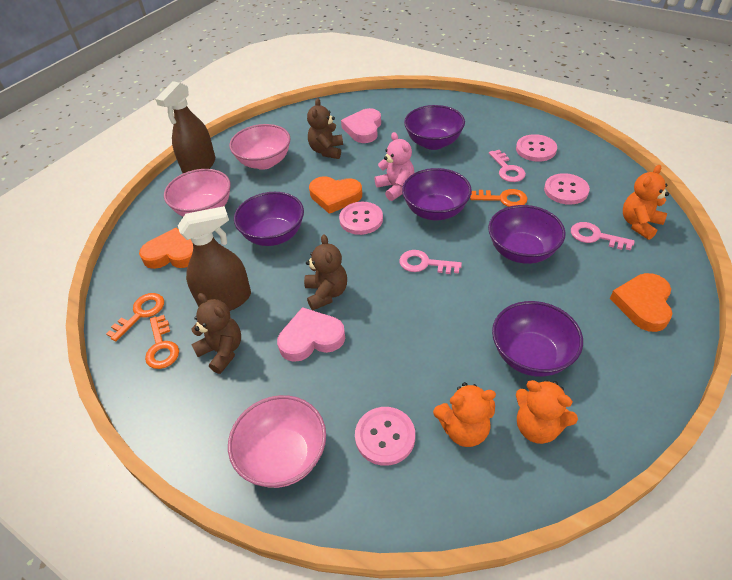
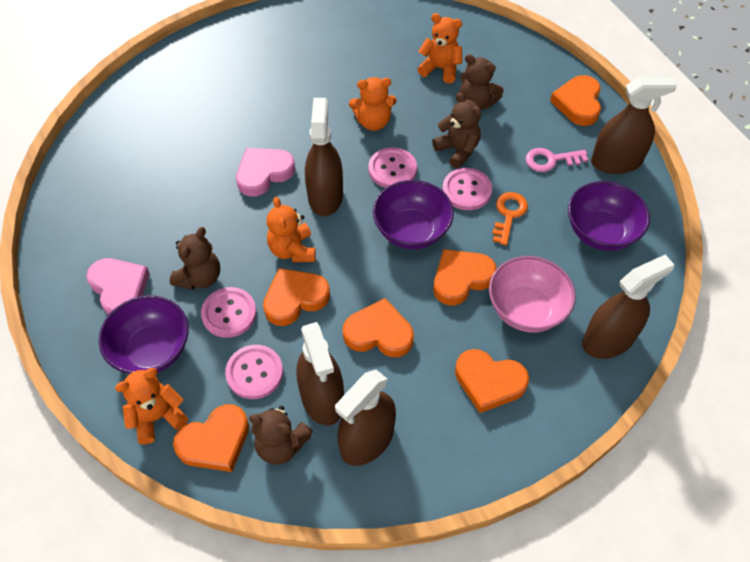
brown spray bottle: [155,81,215,173] [178,206,251,311] = 2 -> [296,322,344,426] [305,98,343,216] [335,370,396,466] [582,255,674,359] [591,76,677,174] = 5
brown teddy bear: [191,293,241,374] [304,235,347,310] [307,98,343,159] = 3 -> [170,227,220,290] [249,406,313,465] [432,92,481,168] [460,54,504,110] = 4
orange heart: [139,227,193,269] [309,176,362,214] [610,273,673,332] = 3 -> [173,404,249,472] [263,268,330,326] [343,298,414,357] [433,249,496,305] [455,349,529,413] [550,75,601,126] = 6
orange key: [106,293,164,341] [145,315,179,369] [470,189,528,207] = 3 -> [492,192,528,245] = 1
orange teddy bear: [433,382,496,447] [516,380,578,444] [623,165,669,240] = 3 -> [115,368,188,444] [267,197,316,262] [349,77,397,131] [417,13,462,84] = 4
pink bowl: [164,169,231,217] [228,395,326,488] [229,124,290,170] = 3 -> [489,256,576,332] = 1
pink key: [399,250,462,274] [489,150,526,182] [571,222,635,250] = 3 -> [526,148,588,172] = 1
pink teddy bear: [374,132,415,201] = 1 -> none = 0
purple bowl: [234,192,304,246] [402,168,472,220] [404,105,465,150] [488,205,566,264] [492,301,583,377] = 5 -> [99,295,189,374] [373,180,454,249] [568,181,650,251] = 3

